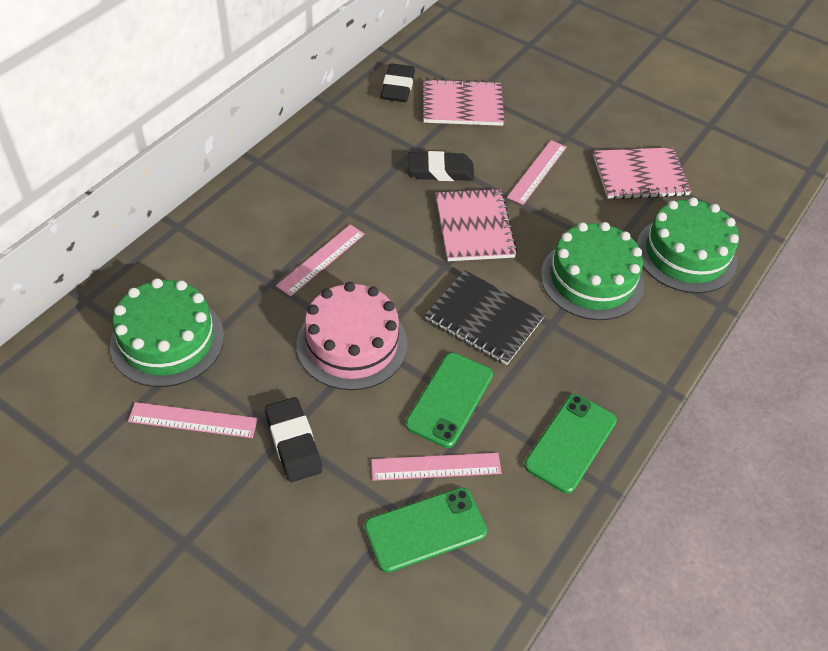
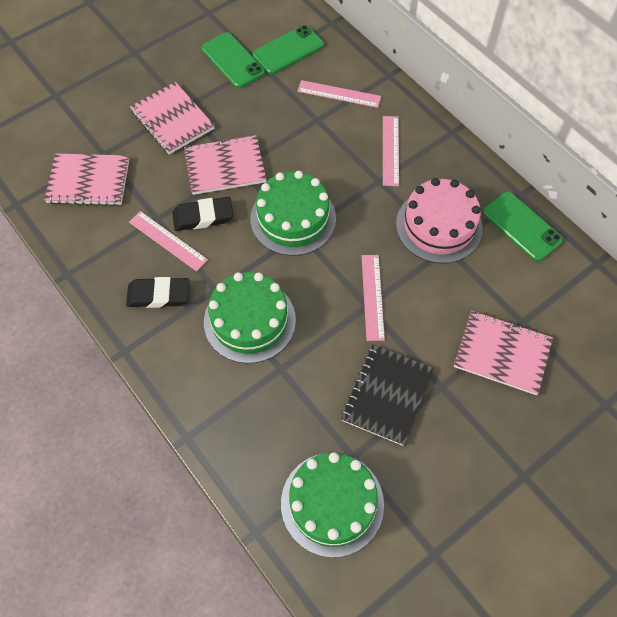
black eraser: [265,397,322,482] [381,63,415,102] [408,151,474,181] = 3 -> [126,277,190,308] [172,197,234,231] = 2
pink notebook: [423,79,504,126] [436,189,517,261] [593,147,692,200] = 3 -> [45,154,129,206] [130,82,215,154] [184,135,267,195] [454,311,553,395] = 4

